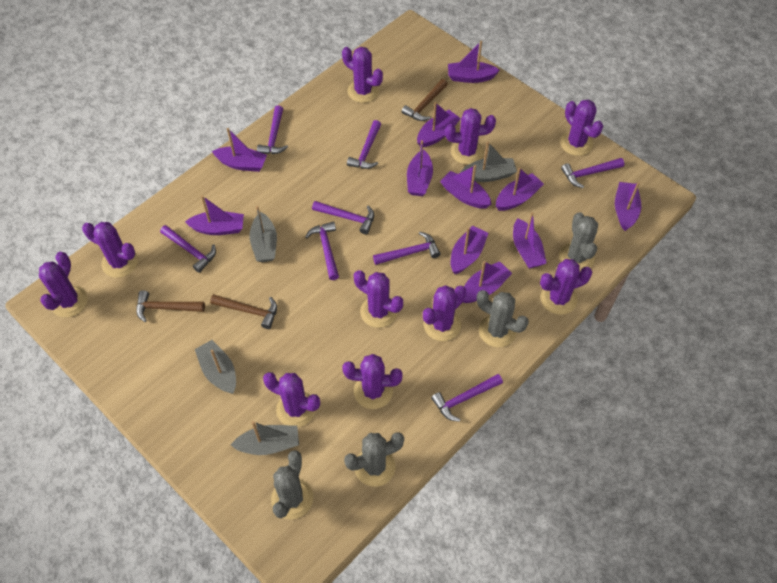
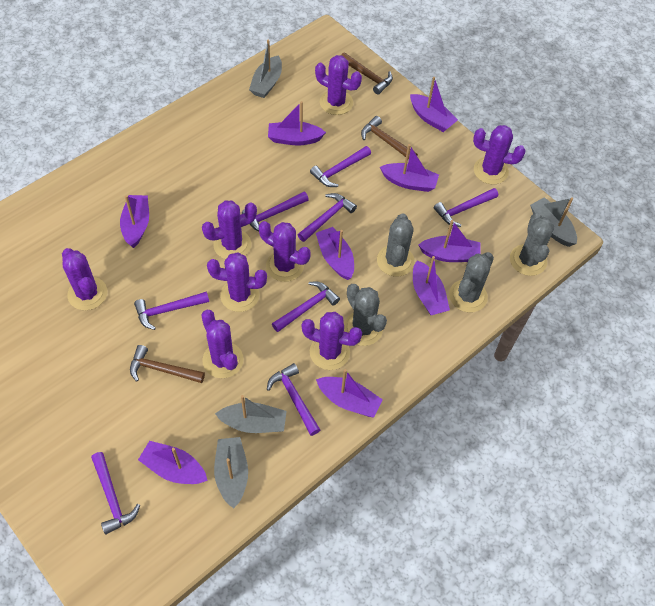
purple boat: [185,195,244,235] [212,128,267,172] [407,140,433,196] [417,102,461,147] [440,165,492,209] [448,41,500,83] [450,225,488,274] [463,261,512,303] [496,167,544,211] [513,212,547,269] [615,182,641,231] = 11 -> [120,195,149,248] [138,441,208,484] [268,101,326,146] [316,227,354,280] [316,369,383,418] [380,144,439,192] [410,77,458,132] [413,256,450,315] [418,220,481,262] = 9
purple cactus: [39,252,88,317] [82,222,138,278] [263,372,320,427] [342,47,383,103] [342,354,403,409] [354,270,403,328] [423,285,466,341] [445,108,496,165] [540,259,592,315] [560,100,603,156] = 10 -> [62,248,107,310] [201,310,244,378] [202,200,257,259] [207,252,267,312] [259,221,311,282] [302,312,362,370] [315,55,362,115] [473,125,526,184] = 8

